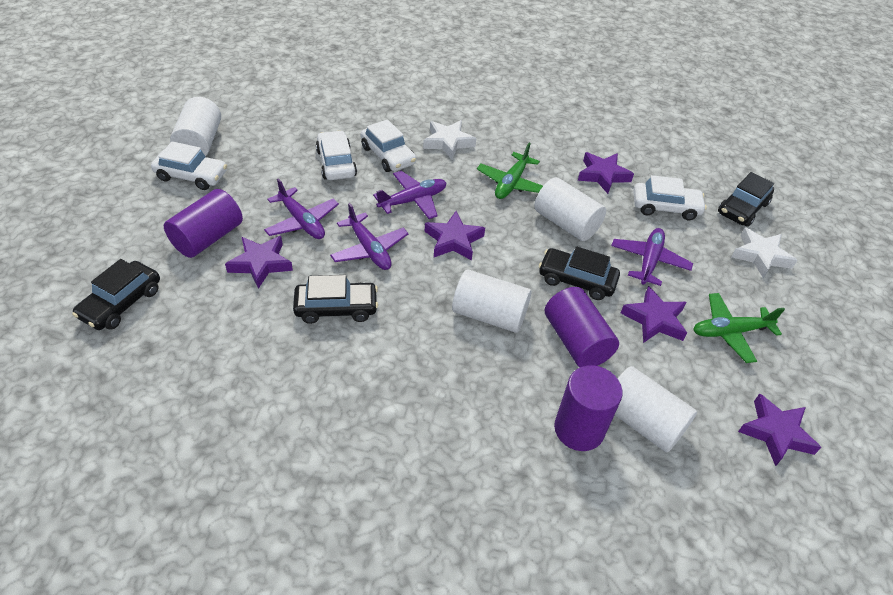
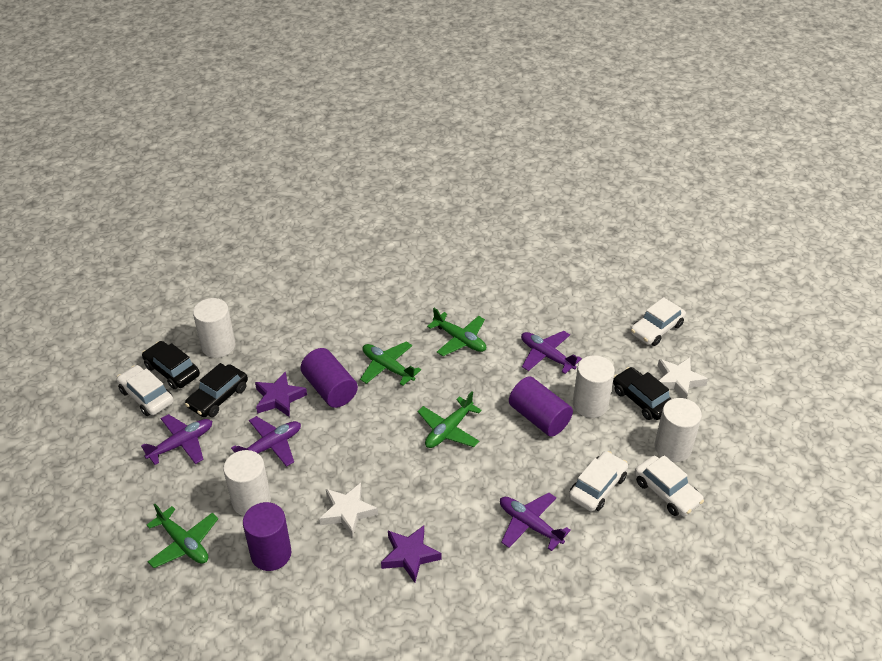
black car: [72,259,160,330] [293,275,378,324] [539,247,620,300] [718,172,774,227] = 4 -> [142,341,200,389] [185,363,248,417] [613,367,671,420] = 3
green plane: [477,143,543,199] [693,293,785,363] = 2 -> [147,504,218,568] [360,341,421,386] [418,392,482,448] [427,308,486,356] = 4
purple star: [225,236,293,289] [425,211,485,260] [578,152,634,194] [621,286,687,343] [738,393,822,466] = 5 -> [255,371,307,417] [381,525,442,583] = 2

